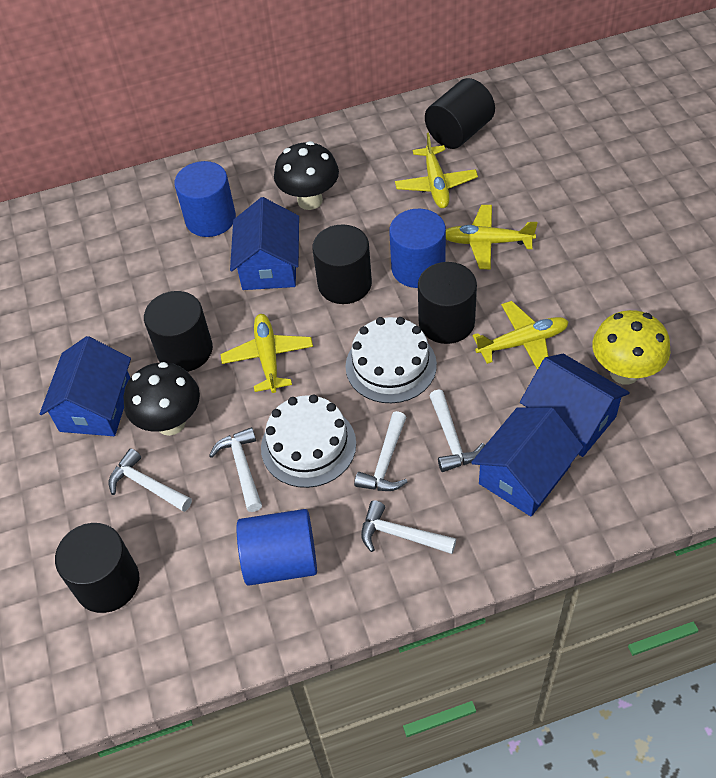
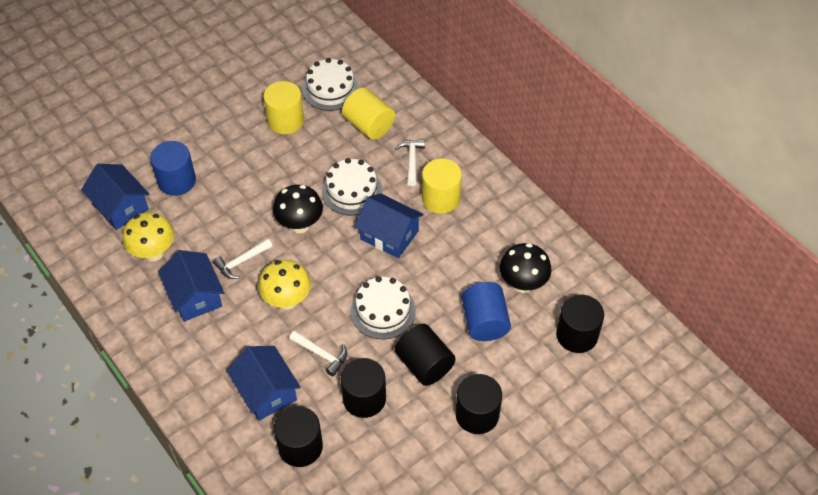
blue cylinder: [174,161,236,237] [237,509,317,586] [389,209,446,288] = 3 -> [150,141,196,196] [462,282,511,341] = 2
white cake: [261,395,356,488] [345,317,437,403] = 2 -> [303,58,359,111] [322,158,382,216] [351,276,416,339] = 3
white hammer: [109,448,192,512] [209,427,262,512] [354,411,407,491] [361,500,456,554] [429,389,485,472] = 5 -> [213,238,272,279] [289,331,347,376] [395,139,425,186] = 3
yellow cylinder: none = 0 -> [263,81,304,134] [342,87,395,139] [422,159,462,214] = 3
yellow mushroom: [592,310,671,385] = 1 -> [123,212,174,261] [258,260,311,310] = 2
yellow plane: [221,314,313,393] [395,133,478,208] [446,205,537,269] [472,301,569,370] = 4 -> none = 0

